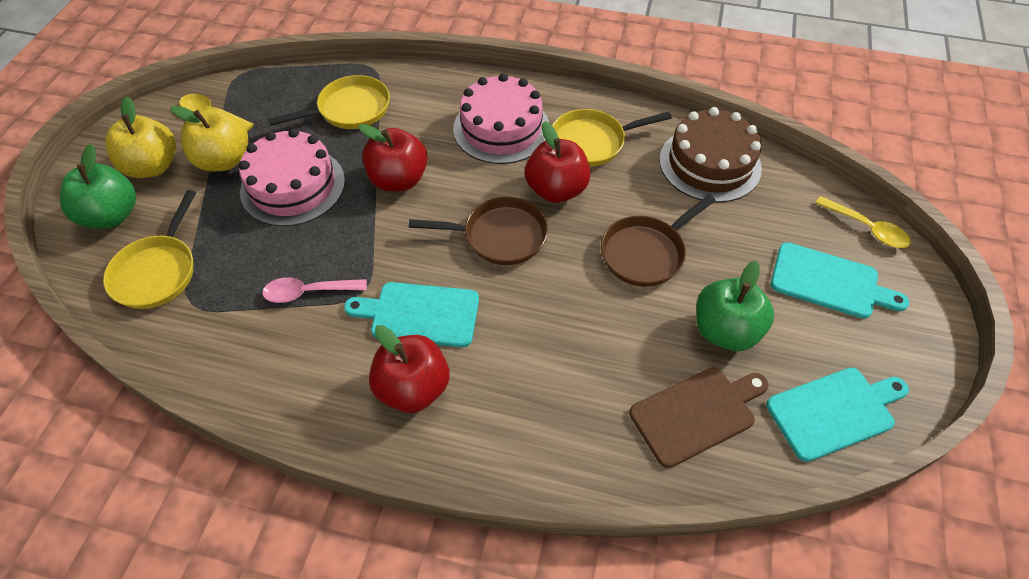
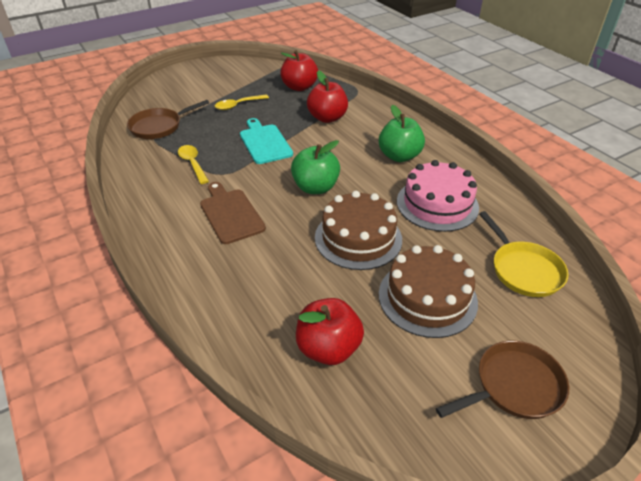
brown cake: [659,107,762,203] = 1 -> [315,191,402,270] [379,245,478,338] = 2
pink cake: [239,128,345,226] [453,73,549,164] = 2 -> [397,160,479,232] = 1
pink spoon: [262,277,367,303] = 1 -> none = 0
turquoise cutting board: [344,282,479,347] [766,368,909,462] [771,242,909,319] = 3 -> [240,118,293,164] = 1
yellow apple: [105,97,176,178] [171,106,248,172] = 2 -> none = 0
yellow pan: [103,190,196,309] [268,75,390,129] [552,109,672,167] = 3 -> [479,211,568,297] = 1

